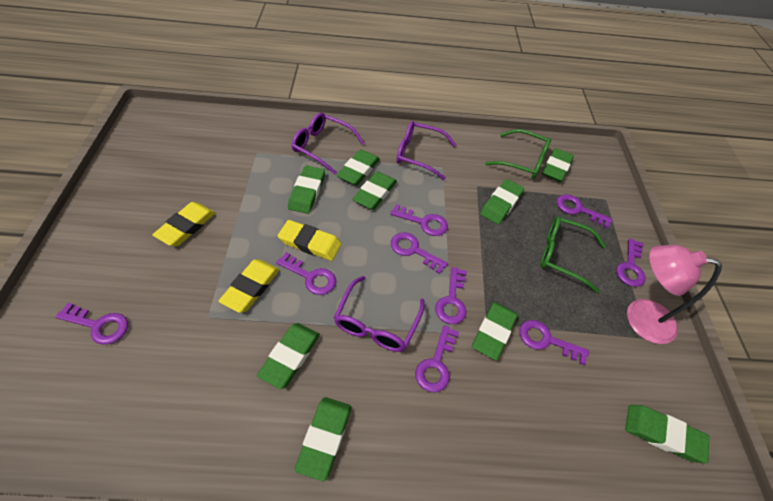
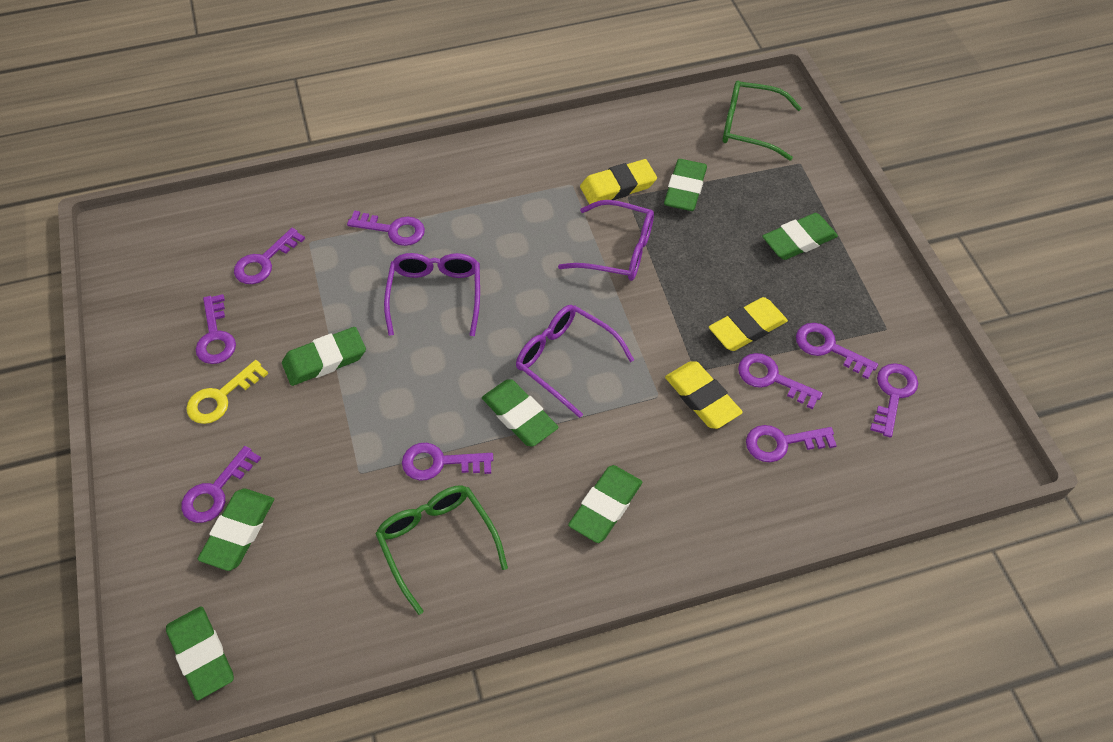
green eraser: [257,323,320,389] [288,165,325,214] [295,397,351,481] [337,149,380,186] [352,171,397,210] [472,302,518,360] [480,179,524,224] [542,148,574,182] [625,405,709,463] = 9 -> [166,606,234,701] [198,489,274,571] [282,327,366,386] [482,379,559,447] [568,465,642,543] [664,159,707,211] [762,213,838,260] = 7
pink lamp: [627,245,722,344] = 1 -> none = 0
yellow key: none = 0 -> [186,360,268,424] = 1

